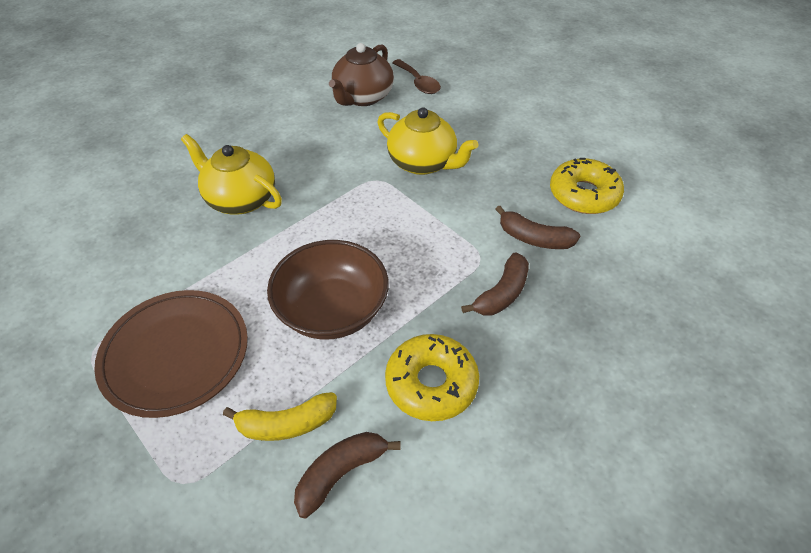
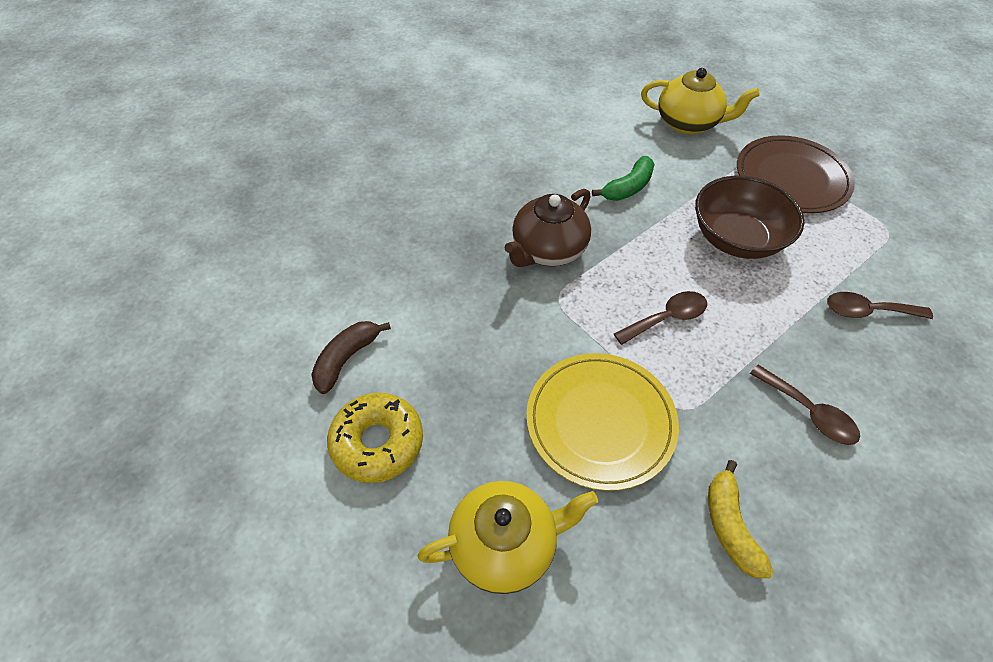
brown banana: [294,432,401,518] [461,252,529,315] [496,206,580,249] = 3 -> [311,321,391,394] = 1
brown spoon: [392,59,441,94] = 1 -> [614,291,707,345] [750,365,860,445] [827,292,933,319] = 3
green banana: none = 0 -> [592,156,655,201] = 1
yellow donut: [385,334,479,421] [550,158,624,214] = 2 -> [327,393,423,483] = 1
yellow plate: none = 0 -> [526,353,679,491] = 1

